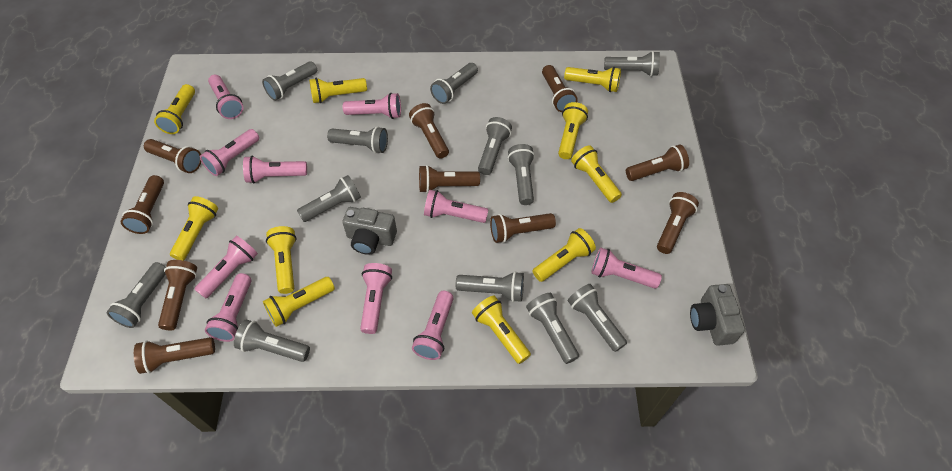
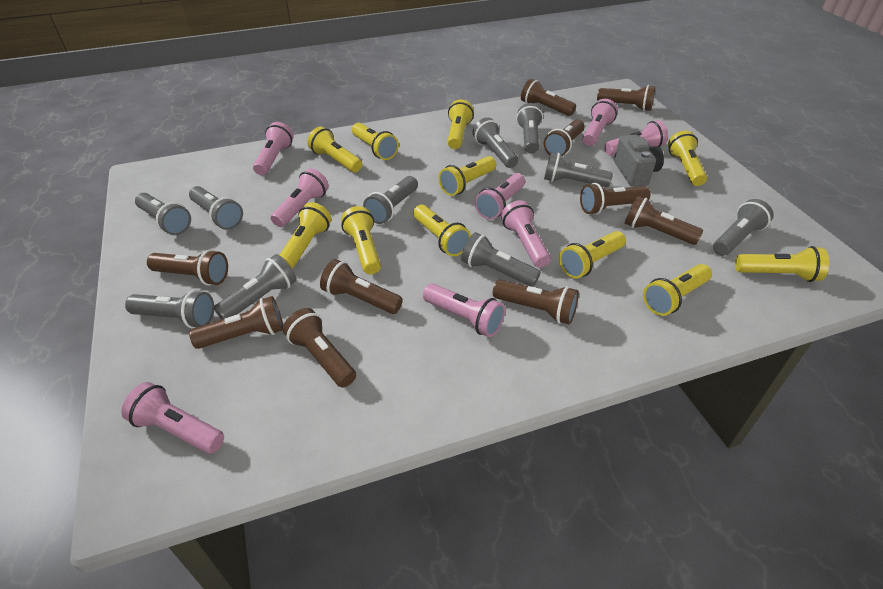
grey camera: [342,207,397,255] [690,284,745,346] = 2 -> [614,135,664,187] = 1
grey flashlight: [106,262,166,328] [234,320,310,362] [262,61,317,101] [297,175,361,222] [327,126,388,153] [430,63,478,104] [455,271,524,302] [478,117,512,175] [508,144,535,205] [526,293,579,364] [567,284,627,352] [604,51,660,76] = 12 -> [125,290,214,328] [135,193,191,235] [189,186,243,230] [214,254,297,319] [363,176,418,224] [461,232,541,287] [473,117,518,168] [516,103,543,154] [544,152,613,187] [713,199,773,256] = 10
pink flashlight: [194,236,258,299] [200,129,259,176] [205,273,251,342] [208,75,243,119] [243,156,307,183] [343,93,401,119] [360,263,392,334] [412,291,454,360] [424,190,488,223] [591,247,662,289] = 10 -> [121,382,224,454] [253,122,294,175] [271,168,329,227] [423,283,505,337] [475,173,525,220] [501,200,551,268] [582,99,618,146] [604,120,668,156] = 8
yellow flashlight: [154,84,195,134] [170,196,218,260] [263,277,335,327] [266,226,297,294] [309,78,367,103] [472,295,531,364] [533,228,596,282] [558,102,588,159] [564,67,621,92] [571,145,622,203] = 10 -> [280,202,331,269] [307,127,362,172] [341,206,381,274] [352,123,399,160] [413,205,471,256] [439,156,496,196] [447,99,474,149] [559,231,626,279] [643,264,712,316] [668,130,707,186] [735,246,829,282] = 11

